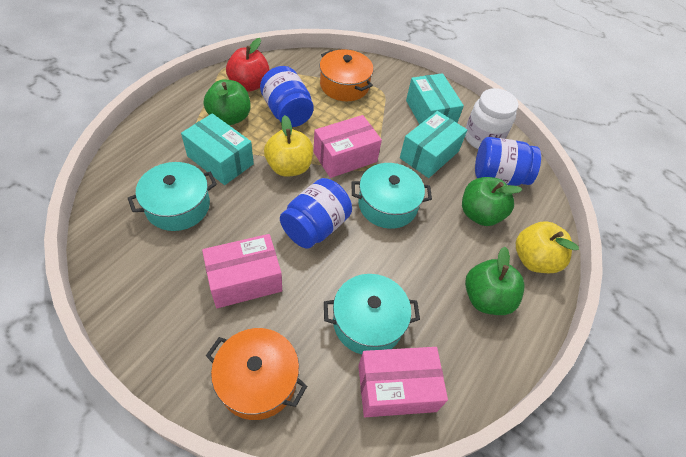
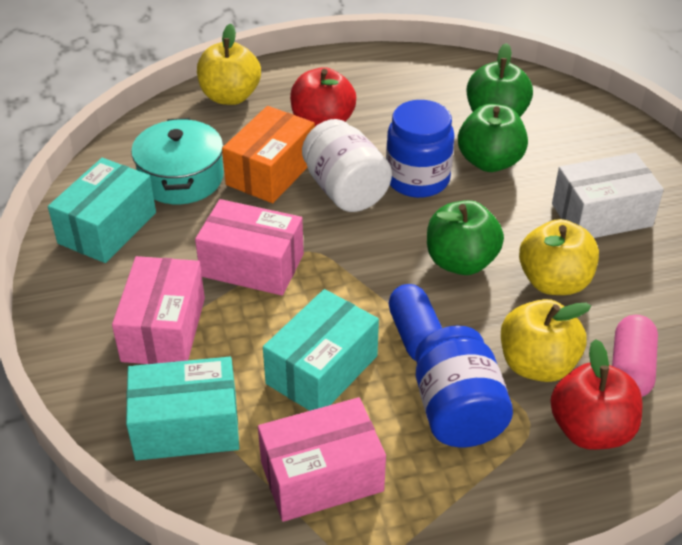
blue capsule: none = 0 -> [389,284,442,361] = 1
blue jar: [260,66,314,127] [280,178,352,249] [475,137,541,186] = 3 -> [386,100,454,198] [415,326,513,447] = 2
orange box: none = 0 -> [222,106,315,203] = 1
orange pot: [206,328,307,420] [319,49,374,101] = 2 -> none = 0
pink capsule: none = 0 -> [612,315,658,397] = 1
red apple: [226,38,270,92] = 1 -> [290,67,356,126] [551,339,642,450] = 2
turquoise pot: [128,162,217,231] [324,274,420,354] [352,163,432,229] = 3 -> [131,118,224,204] = 1
white box: none = 0 -> [552,153,664,238] = 1
yellow apple: [264,115,313,177] [516,221,579,273] = 2 -> [197,24,261,105] [501,299,591,382] [519,219,599,295] = 3

